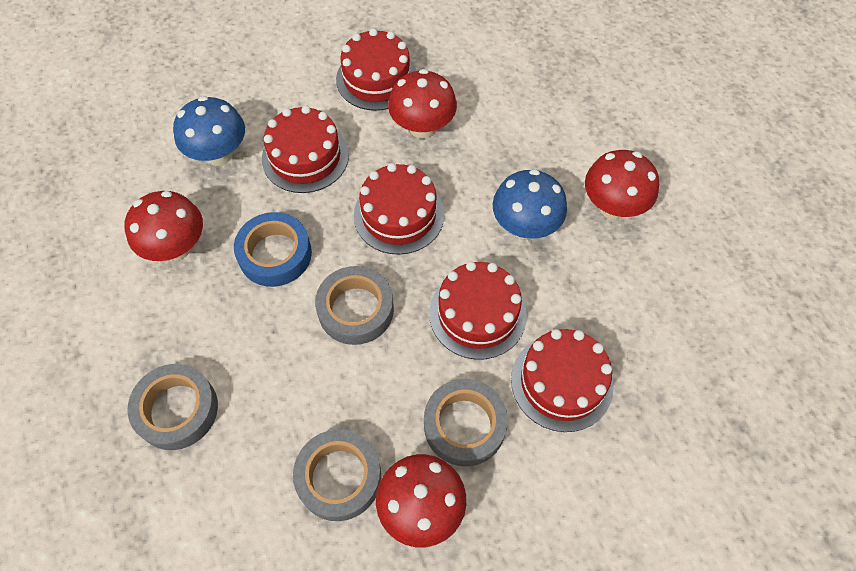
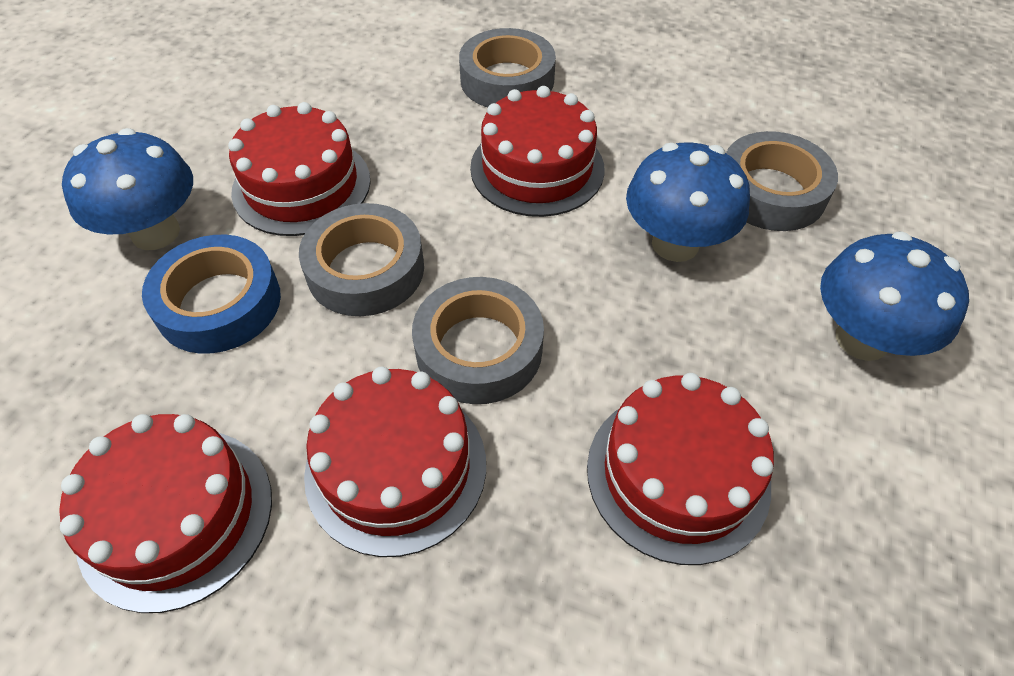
blue mushroom: [173,96,245,166] [493,169,567,240] = 2 -> [62,128,193,250] [626,142,750,262] [820,231,969,361] = 3
red mushroom: [125,191,203,261] [376,454,466,547] [388,69,457,139] [585,150,659,219] = 4 -> none = 0

